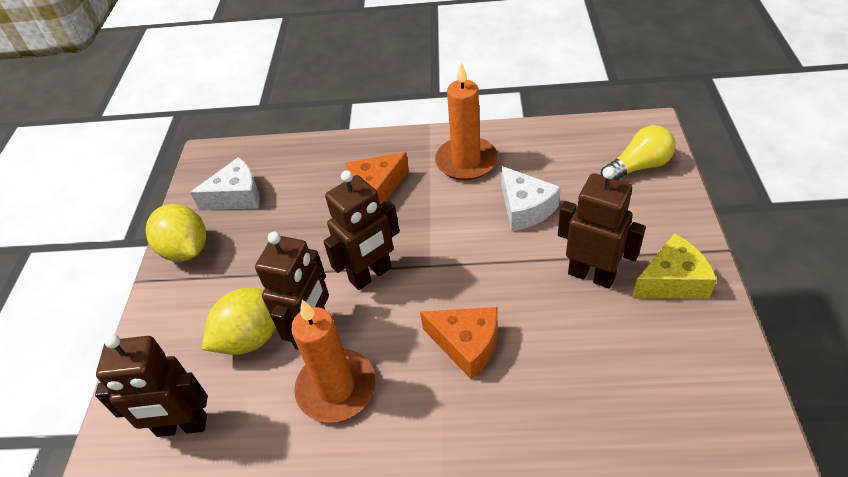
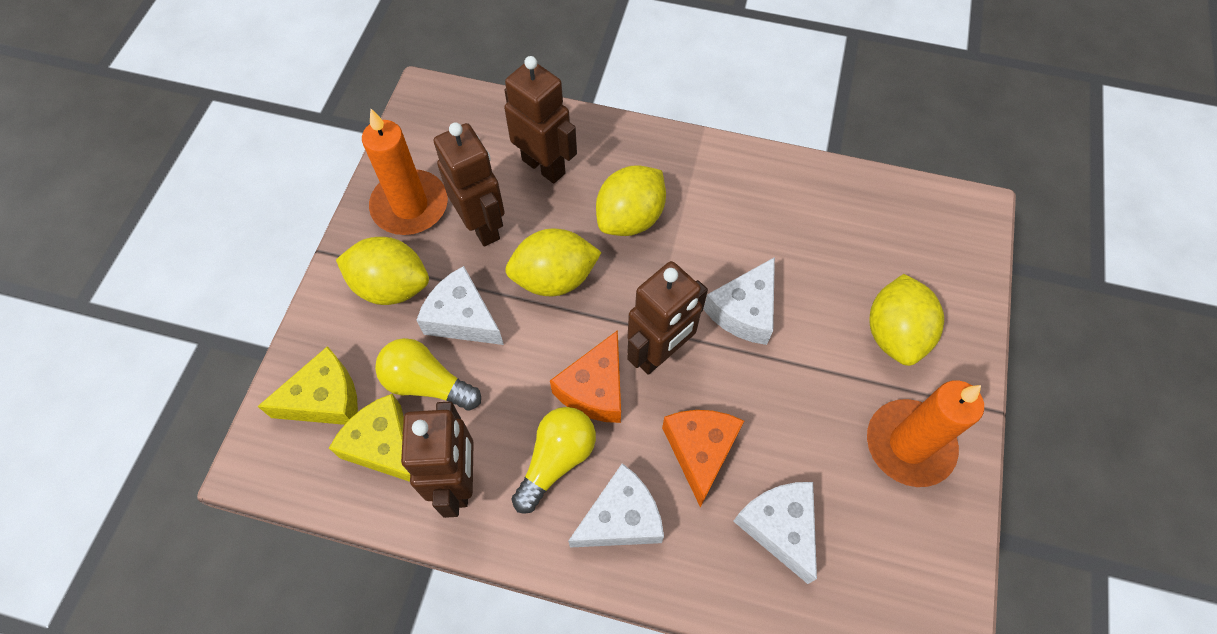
white cheese: [190,157,260,210] [501,166,561,231] = 2 -> [416,266,504,345] [568,463,664,547] [703,257,775,345] [733,482,817,584] = 4
yellow cheese: [632,233,717,298] = 1 -> [257,346,358,425] [329,394,410,482] = 2
yellow lemon: [146,204,206,262] [202,288,276,355] = 2 -> [336,237,429,305] [505,229,602,296] [596,166,666,236] [870,274,944,366] = 4
yellow light bulb: [601,125,675,180] = 1 -> [375,338,481,411] [511,407,596,514] = 2

